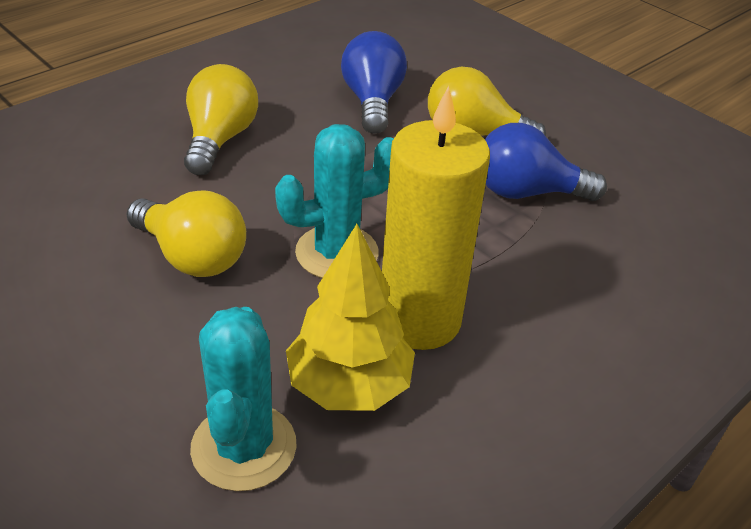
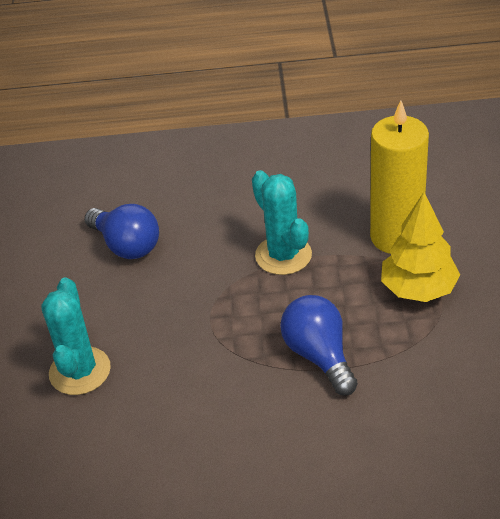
yellow light bulb: [127,190,246,277] [184,64,258,175] [428,67,546,136] = 3 -> none = 0

